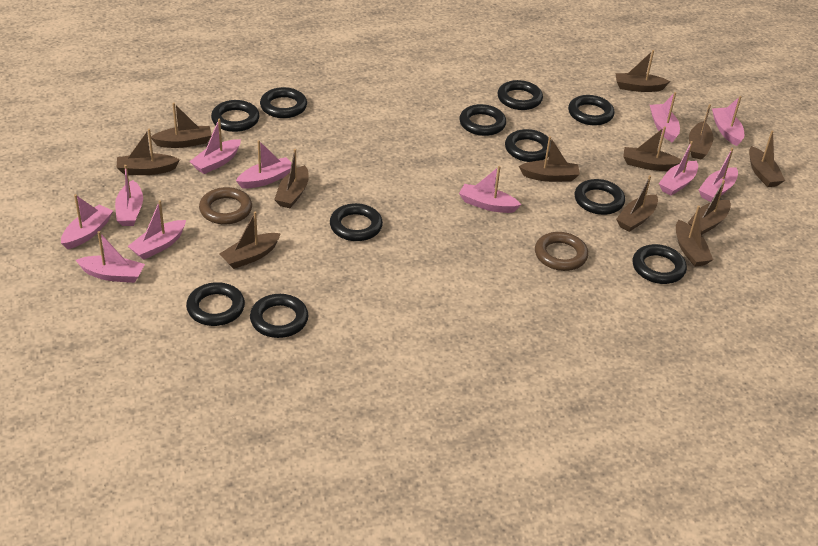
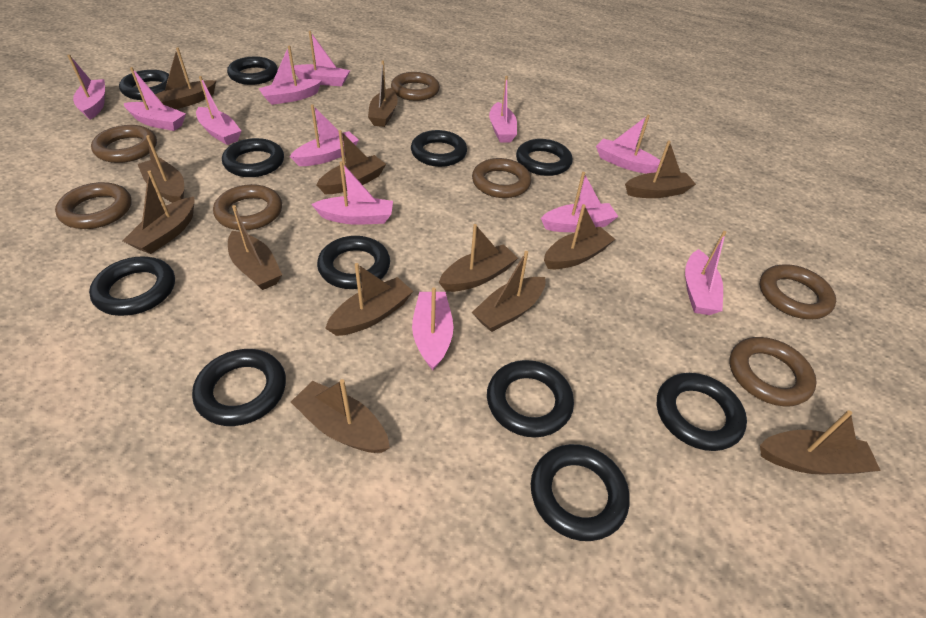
brown boat: [117,129,180,175] [151,103,212,148] [219,212,281,269] [274,149,309,208] [519,136,580,182] [615,50,670,92] [616,175,658,232] [623,126,681,171] [676,206,713,267] [688,180,731,235] [689,104,713,160] [749,131,785,187] = 12 -> [123,170,195,254] [138,135,184,203] [155,47,216,109] [228,205,282,290] [291,379,390,453] [316,130,386,194] [325,263,413,336] [368,61,398,127] [439,224,518,292] [472,251,545,332] [544,204,615,269] [625,140,696,198] [760,410,881,474] = 13
brown ring: [199,187,252,224] [535,232,588,271] = 2 -> [55,182,132,229] [91,125,157,163] [213,184,282,230] [391,72,440,101] [472,158,531,198] [729,337,817,406] [760,264,836,319] = 7
pink boat: [61,194,113,249] [76,231,145,283] [115,165,143,226] [128,200,186,260] [189,119,241,174] [236,140,292,188] [459,166,521,213] [650,92,680,142] [659,141,698,196] [699,148,738,202] [712,96,744,146] = 11 -> [67,55,105,120] [124,67,186,131] [196,76,241,145] [258,45,322,105] [290,104,359,166] [291,31,350,86] [311,161,393,225] [412,287,453,370] [489,76,517,142] [541,172,618,232] [596,115,660,174] [685,231,727,315] = 12

